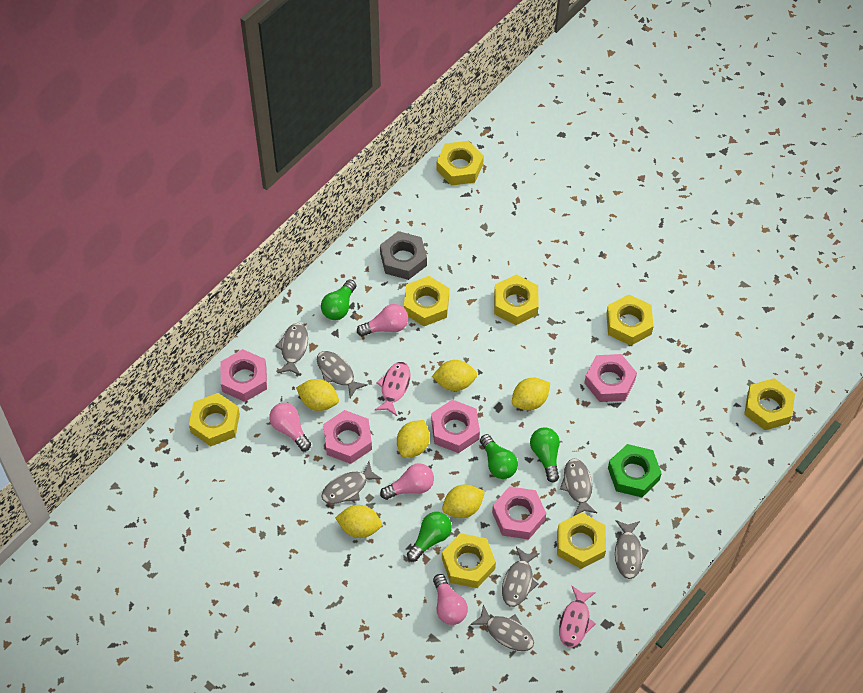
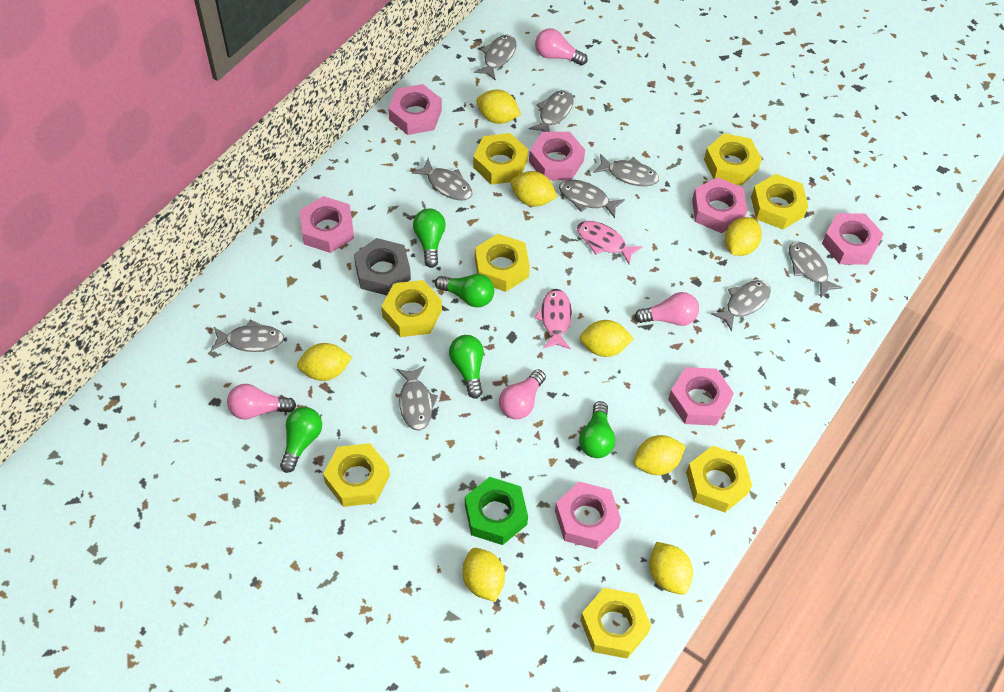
green light bulb: [321,280,356,320] [407,512,452,562] [480,434,518,479] [530,427,560,483] = 4 -> [280,407,322,473] [413,209,446,268] [435,274,494,308] [449,335,484,399] [579,401,615,458] = 5
grey fish: [275,323,308,376] [317,351,368,398] [321,462,382,504] [470,605,534,651] [502,547,540,607] [560,458,597,516] [615,520,649,579] = 7 -> [211,319,284,352] [396,366,438,431] [412,158,472,201] [474,34,517,81] [529,90,574,132] [559,180,625,218] [593,154,659,187] [711,280,771,331] [789,242,843,297] = 9
pink nut: [221,349,267,402] [323,410,372,464] [431,400,480,453] [492,486,546,539] [584,354,637,402] = 5 -> [300,196,354,253] [388,84,442,135] [529,132,585,180] [555,482,621,549] [668,367,734,426] [692,177,747,233] [822,213,883,265] = 7
yellow lemon: [296,379,339,411] [335,505,382,538] [397,420,430,458] [432,360,477,391] [442,485,485,518] [512,378,550,410] = 6 -> [297,343,352,381] [462,548,505,602] [477,90,521,124] [511,171,557,207] [580,320,634,357] [634,435,686,475] [649,542,693,595] [725,217,762,256] = 8

